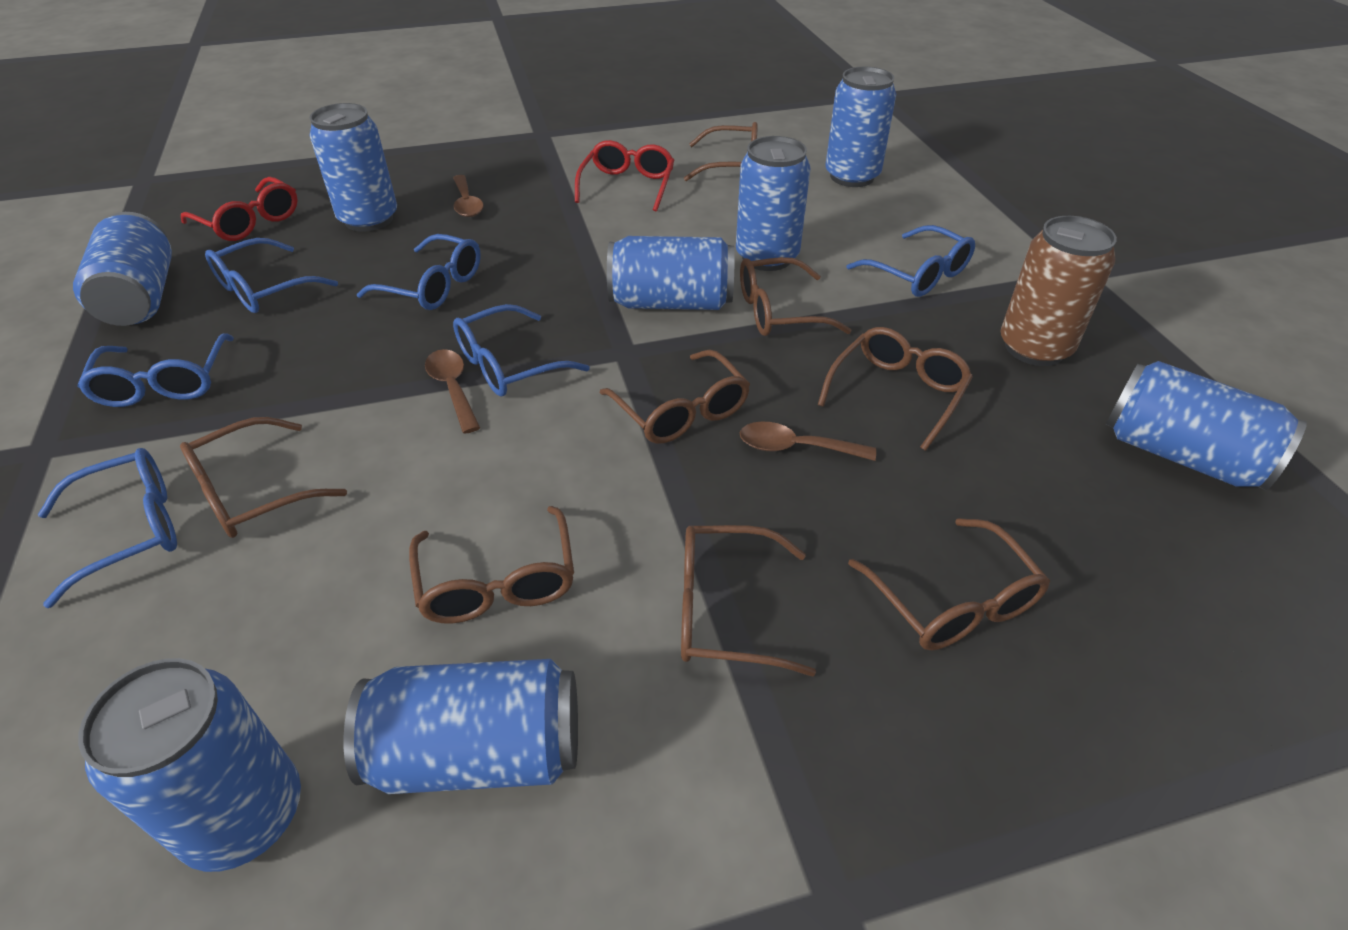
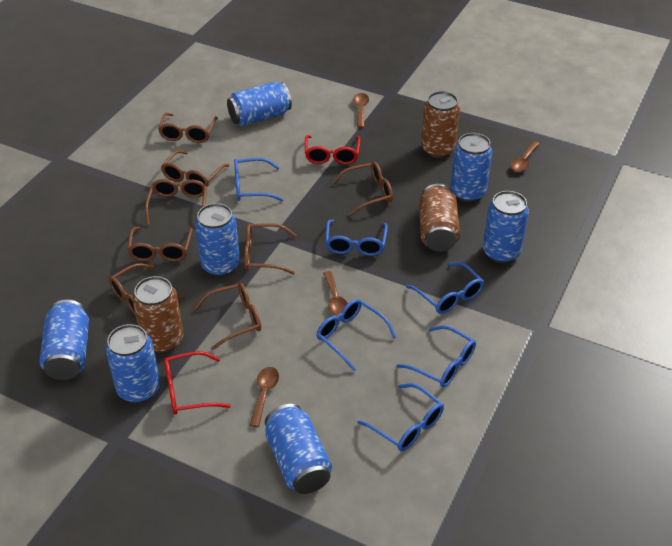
blue can: [73,212,172,326] [78,658,301,872] [309,103,397,232] [344,659,578,794] [607,236,735,310] [736,136,810,271] [825,67,896,187] [1106,361,1307,490] = 8 -> [39,300,89,380] [106,324,160,403] [195,203,240,276] [227,82,292,126] [265,404,332,494] [451,133,492,202] [483,191,529,263] = 7
brown can: [1001,216,1117,366] = 1 -> [132,276,183,353] [419,184,460,252] [421,91,460,158] = 3
brown spoon: [425,349,480,434] [453,175,484,217] [740,421,876,461] = 3 -> [249,367,279,427] [323,271,348,316] [353,93,369,128] [511,141,540,172] = 4

